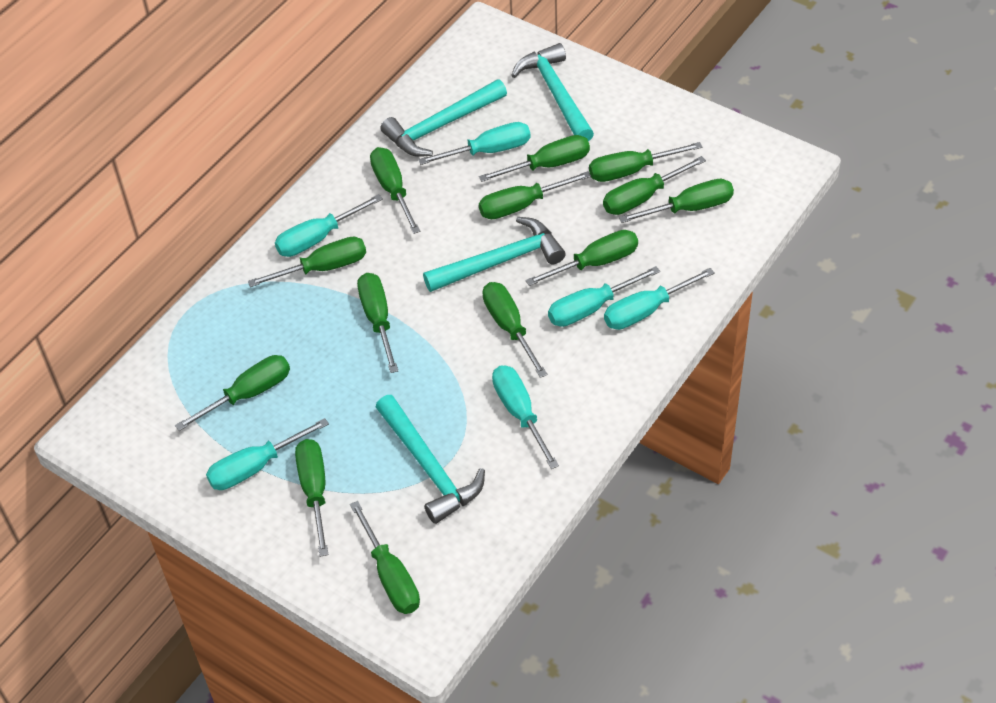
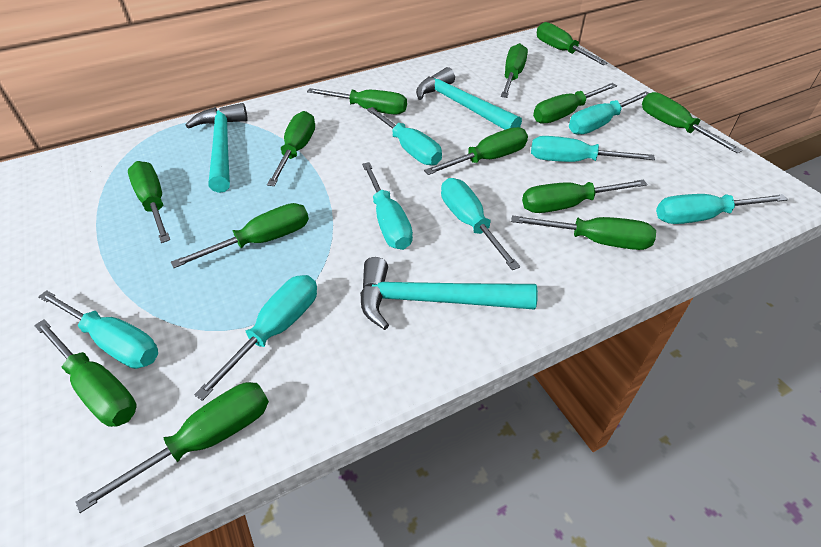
turquoise hammer: [376,395,485,524] [380,79,507,157] [423,217,566,292] [511,43,594,141] = 4 -> [185,103,248,193] [360,257,538,330] [416,67,522,130] = 3
turquoise screwdriver: [206,418,329,490] [275,194,383,257] [418,122,531,165] [492,366,559,469] [548,266,660,327] [604,268,715,330] = 6 -> [38,290,158,369] [194,275,317,401] [362,162,413,250] [367,107,442,165] [441,178,520,270] [531,136,655,162] [569,91,649,135] [656,194,788,224] = 8

